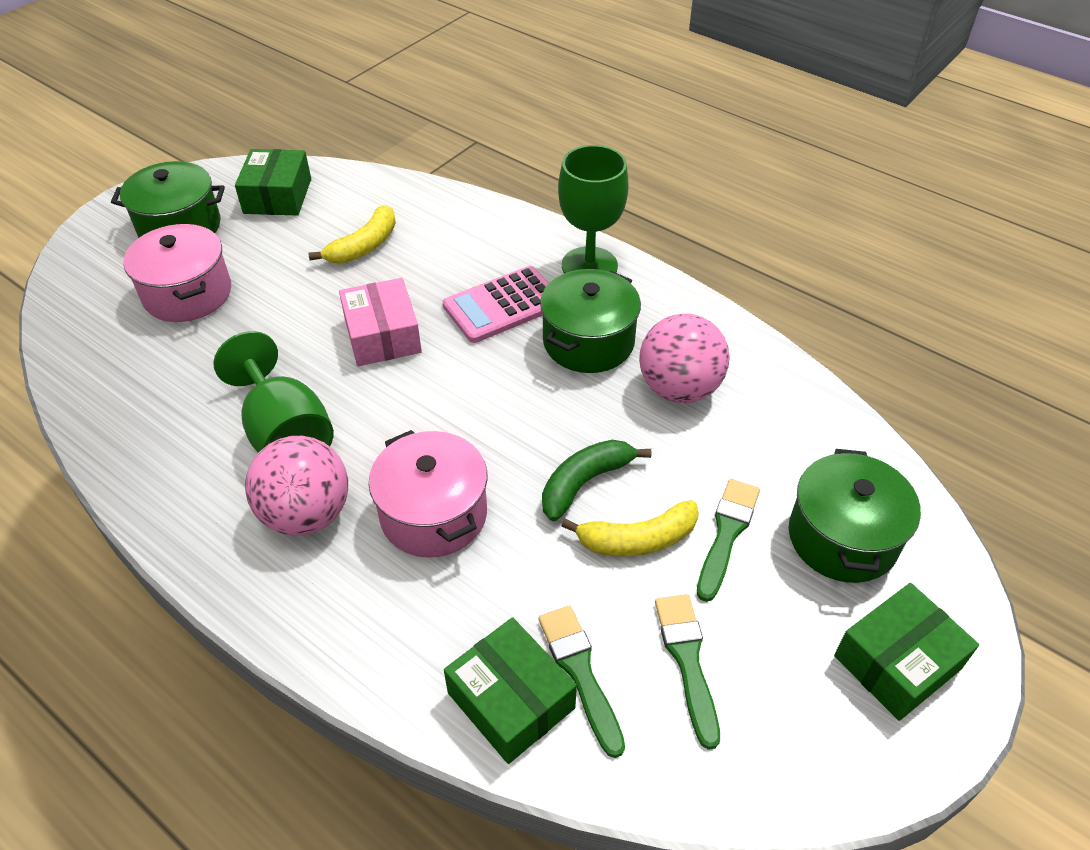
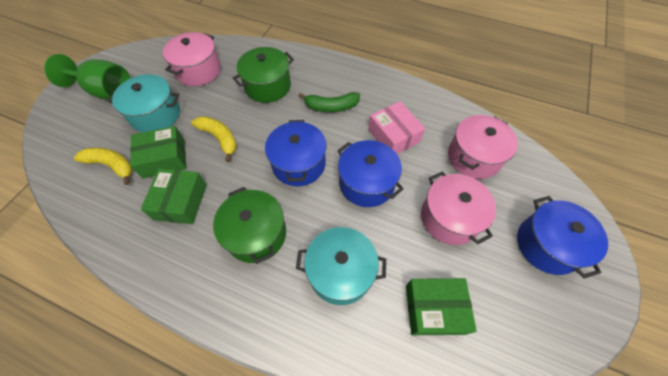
blue pot: none = 0 -> [265,120,327,186] [337,140,404,207] [517,196,608,279] = 3
green brush: [538,605,625,758] [655,594,720,750] [697,479,760,602] = 3 -> none = 0
green goblet: [213,331,334,453] [558,145,629,273] = 2 -> [44,54,130,100] = 1
green pot: [111,161,225,238] [540,269,641,373] [789,449,921,583] = 3 -> [213,187,286,264] [233,47,294,103] = 2
pink ball: [245,436,348,536] [639,314,730,403] = 2 -> none = 0
pink calculator: [443,266,549,343] = 1 -> none = 0
pink pot: [123,224,231,322] [369,430,487,558] = 2 -> [163,32,221,86] [421,171,496,245] [448,115,518,179] = 3
turquoise pot: none = 0 -> [108,74,180,132] [296,227,386,305] = 2

